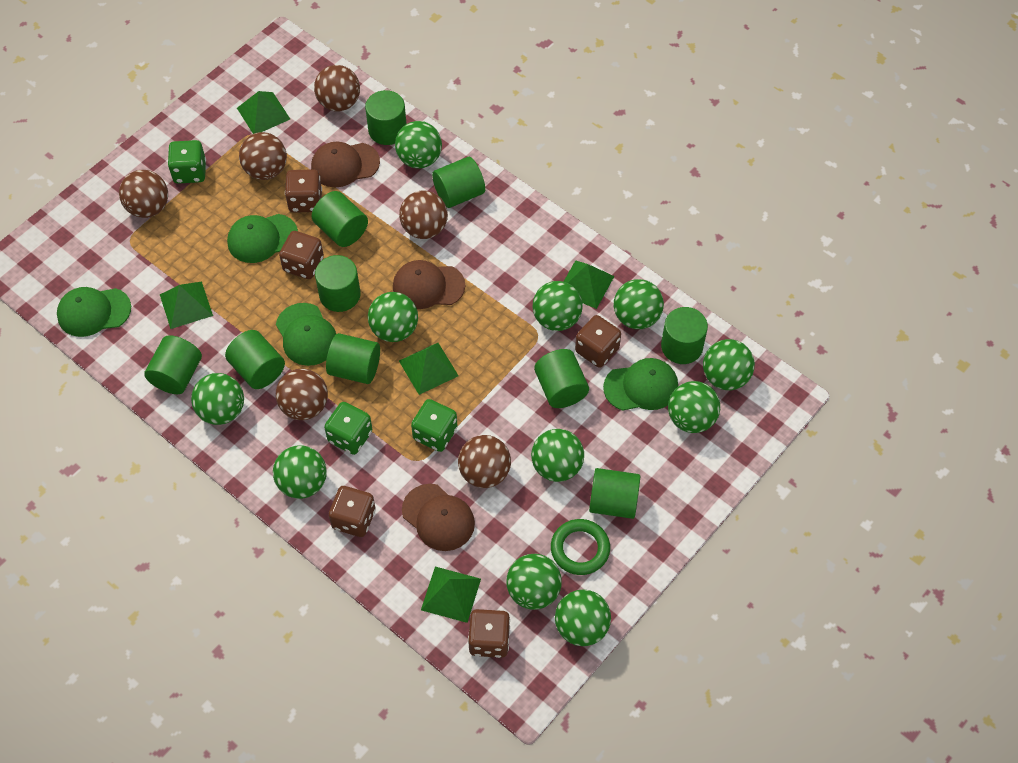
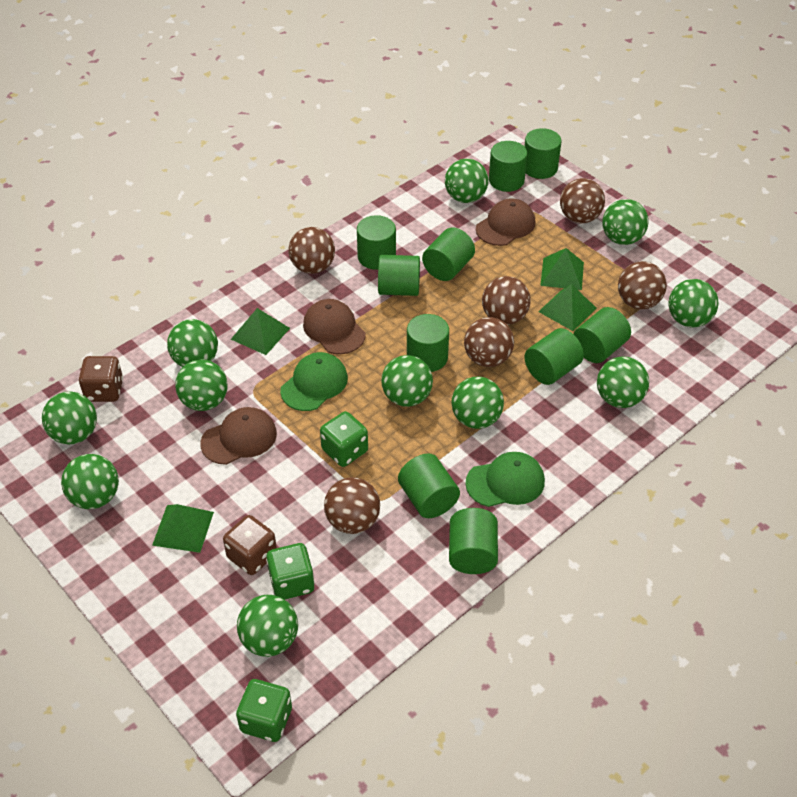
brown dice: [279,231,324,279] [285,169,322,213] [329,486,375,537] [468,609,510,658] [575,315,621,368] = 5 -> [79,356,123,402] [223,515,277,575] = 2
green cap: [57,287,131,337] [227,214,298,263] [276,303,336,366] [603,358,678,411] = 4 -> [280,352,348,411] [465,452,545,507] = 2
green pyramid: [160,282,213,329] [237,91,290,134] [399,343,459,395] [421,567,481,623] [563,260,614,309] = 5 -> [152,504,214,553] [231,308,290,355] [538,284,597,331] [540,248,584,290] = 4
green ring: [551,519,610,575] = 1 -> none = 0

